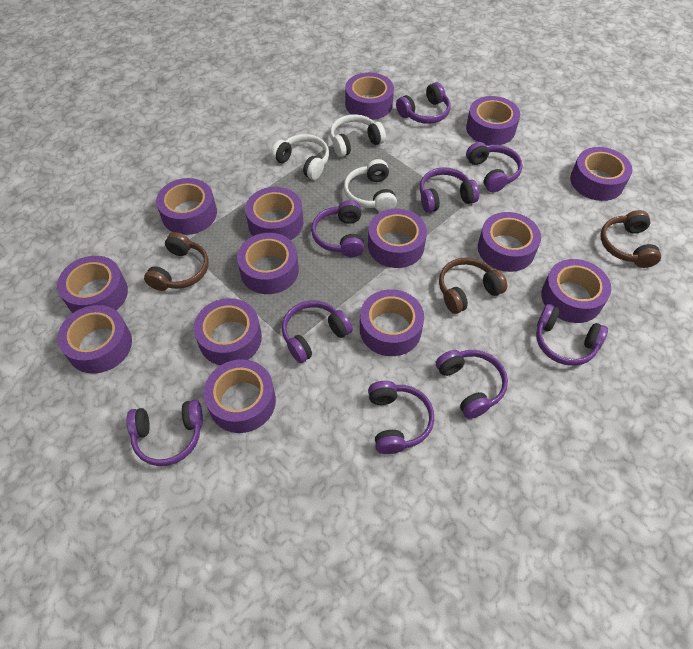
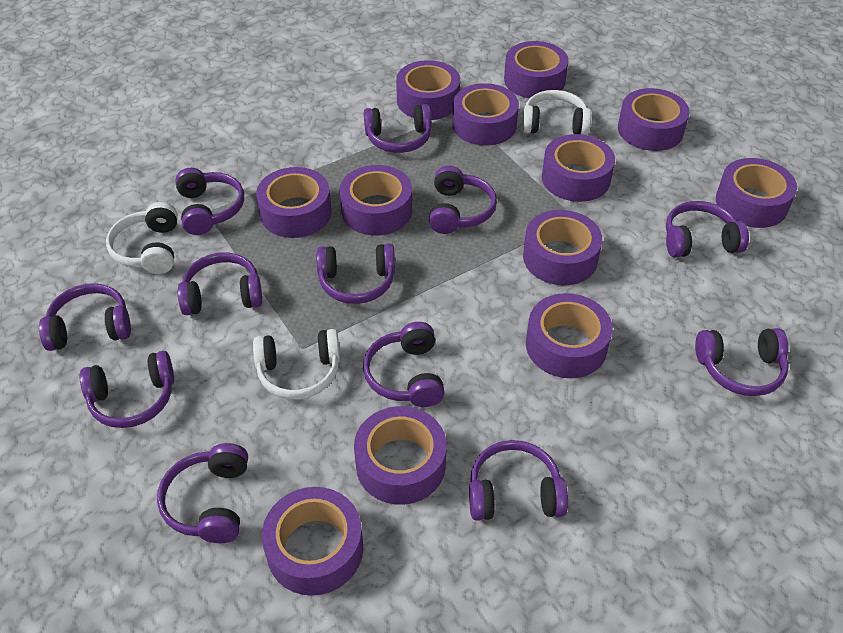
brown headphones: [144,232,209,291] [439,257,507,314] [600,210,661,268] = 3 -> none = 0
purple headphones: [126,400,203,466] [282,300,353,363] [311,200,365,257] [368,381,434,454] [396,82,451,124] [420,167,479,213] [436,350,508,419] [466,142,523,192] [536,304,608,366] = 9 -> [39,283,131,351] [80,351,174,428] [157,443,248,543] [175,168,244,235] [178,252,262,315] [316,244,395,304] [363,322,445,407] [364,104,432,153] [429,166,497,234] [469,440,568,521] [666,201,749,258] [695,328,789,396] = 12
purple tape: [57,256,128,313] [57,305,132,374] [156,178,217,235] [194,298,262,365] [204,359,276,433] [237,233,299,294] [245,187,303,240] [345,72,394,120] [360,289,424,356] [368,209,427,268] [466,96,520,145] [478,212,541,272] [541,259,611,323] [570,147,632,201] = 14 -> [256,167,332,238] [262,487,363,596] [340,165,412,236] [354,406,446,505] [396,60,460,120] [452,83,519,145] [504,41,568,98] [523,210,602,285] [526,293,613,378] [542,134,615,202] [618,88,690,151] [716,158,797,228] = 12

